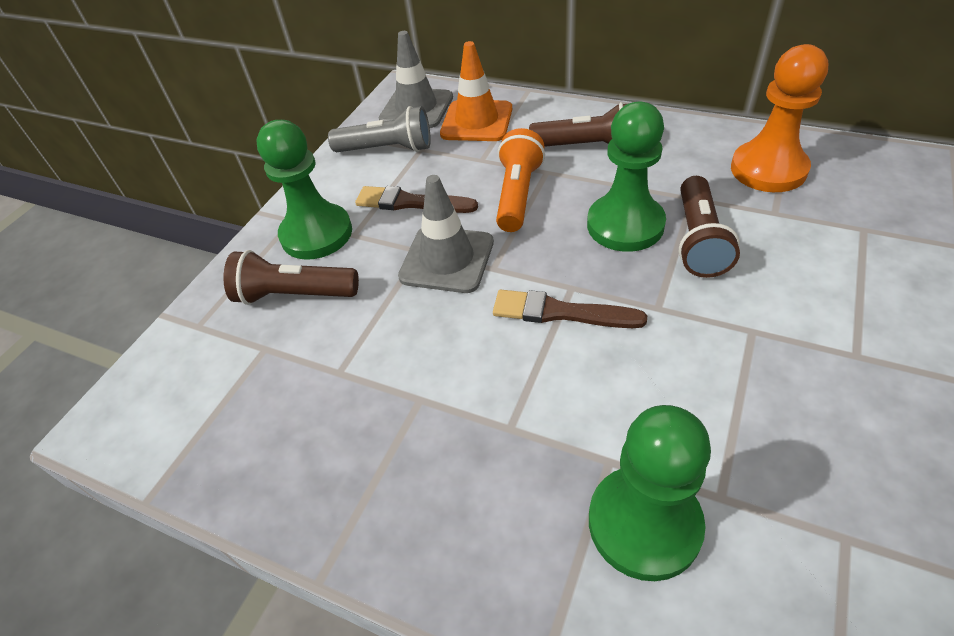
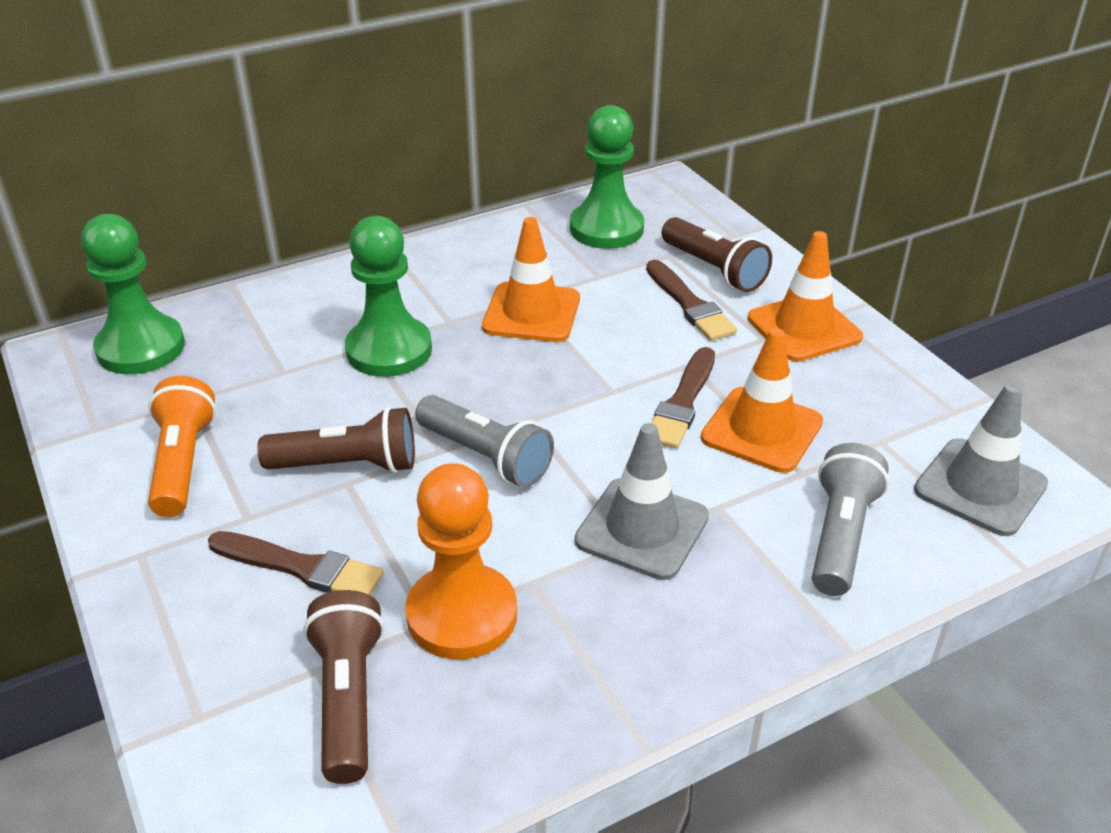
brown brush: [355,186,478,213] [493,290,647,328] = 2 -> [208,531,384,595] [646,260,737,341] [651,347,715,448] = 3
grey flashlight: [328,106,431,152] = 1 -> [415,395,554,488] [812,443,889,596] = 2
orange traffic cone: [440,41,512,141] = 1 -> [482,217,580,342] [701,328,823,473] [748,231,863,362] = 3

